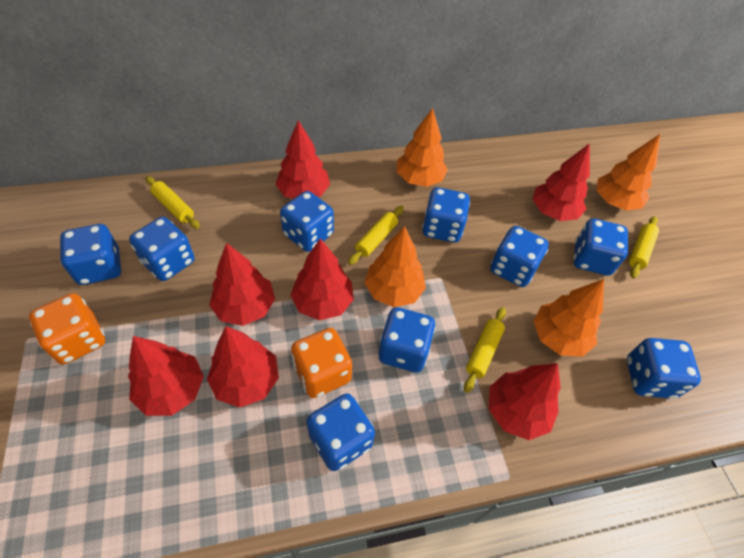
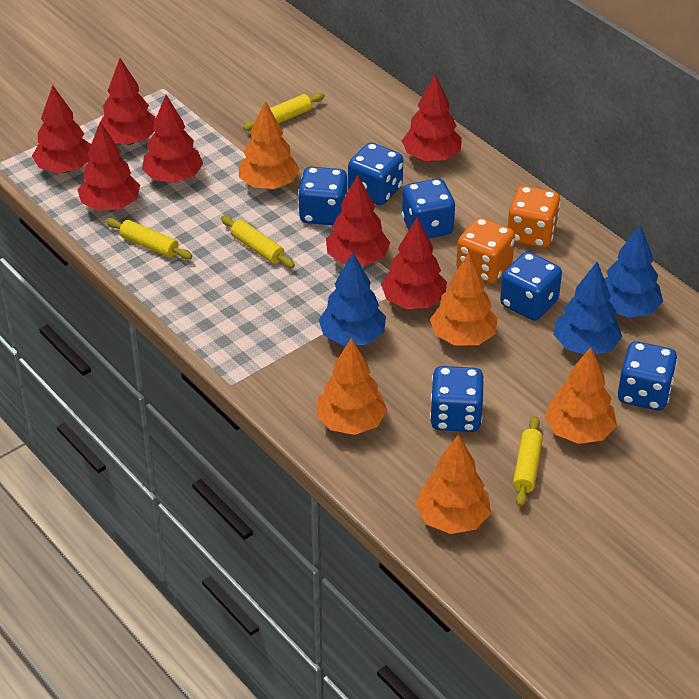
blue dice: [60,224,121,285] [129,217,195,281] [280,191,334,252] [307,393,375,471] [379,307,436,373] [422,187,470,243] [490,226,549,287] [574,218,628,276] [627,338,701,399] = 9 -> [298,167,347,225] [348,142,403,205] [401,179,455,238] [430,366,484,432] [500,252,562,321] [618,341,678,411] = 6
blue tree: none = 0 -> [319,253,386,346] [554,262,622,355] [604,224,663,318] = 3
orange tree: [364,226,426,307] [397,108,448,187] [533,279,604,357] [597,134,660,211] = 4 -> [239,101,300,189] [316,338,387,435] [416,434,491,534] [430,253,498,346] [545,347,617,444] = 5

